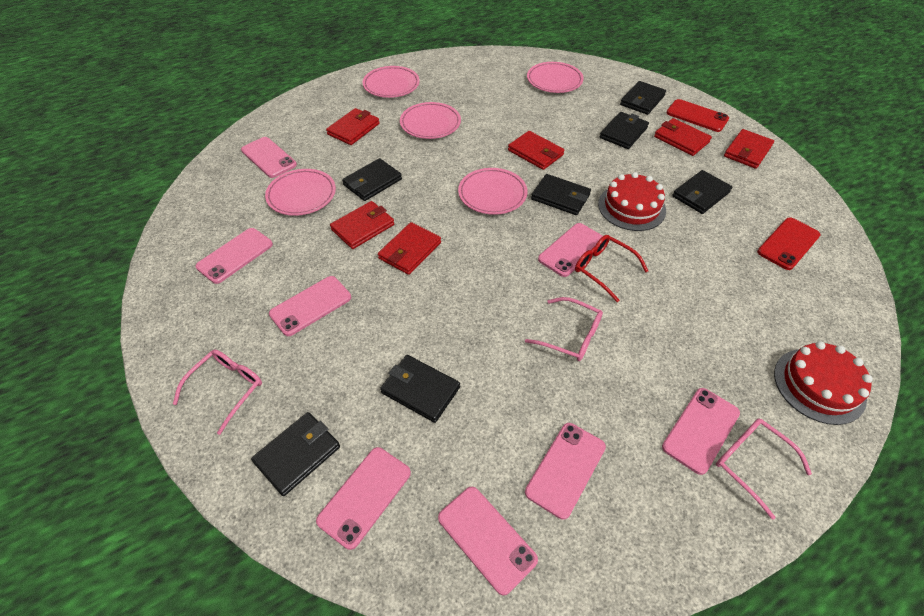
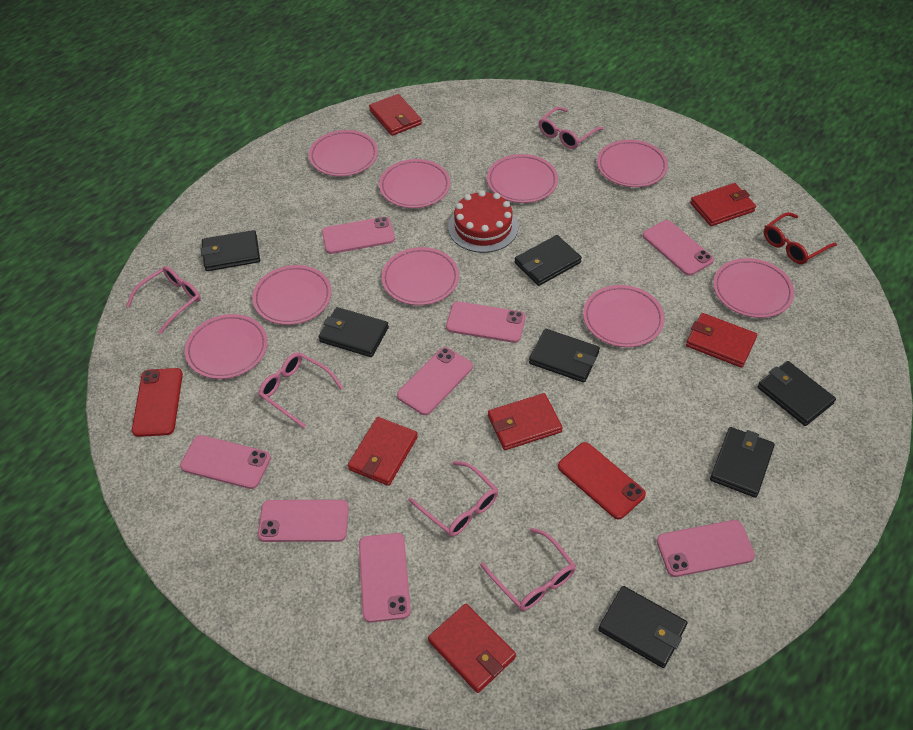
pink glasses: [173,350,262,435] [525,297,603,361] [716,419,812,520] = 3 -> [126,266,201,334] [258,352,343,428] [408,461,498,537] [480,528,576,611] [539,107,604,149] = 5
pink plate: [265,169,336,216] [363,66,420,98] [400,102,461,139] [458,168,528,215] [527,62,584,93] = 5 -> [185,314,268,379] [253,265,332,325] [309,130,378,176] [379,159,450,208] [382,247,459,305] [487,154,558,203] [583,285,665,347] [597,140,668,187] [713,258,794,318] = 9
red cake: [598,172,666,231] [774,341,873,425] = 2 -> [448,190,518,253] = 1

